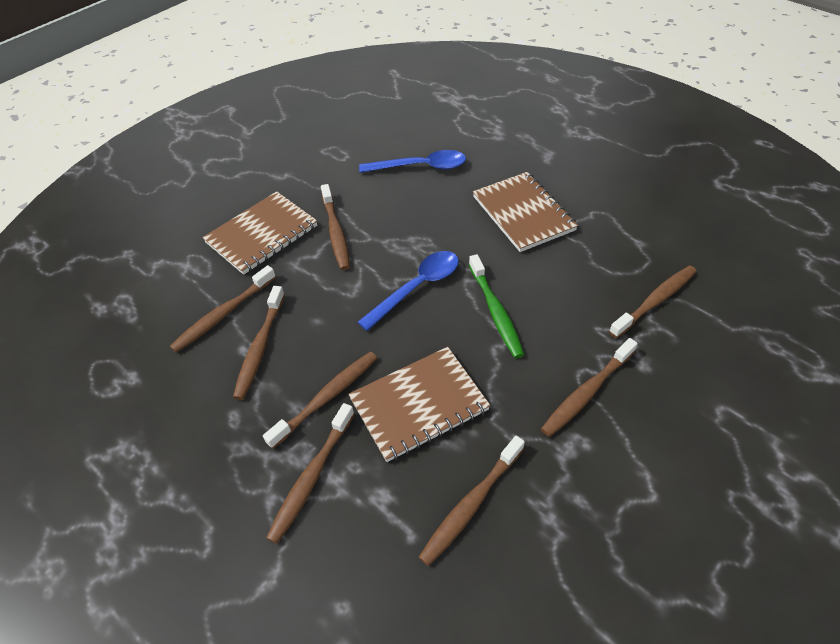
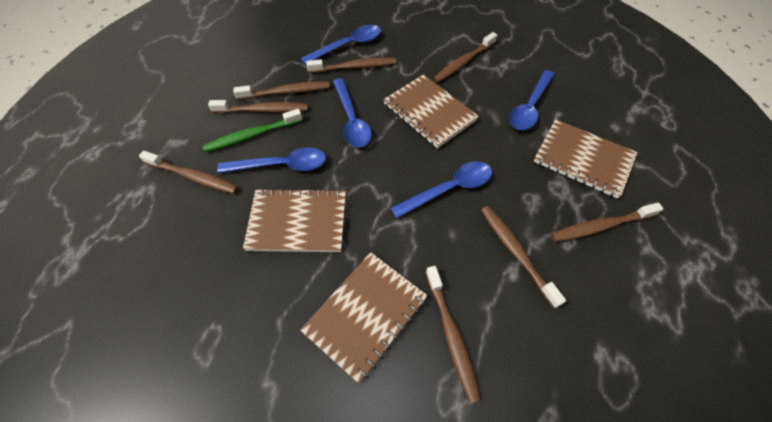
blue spoon: [357,251,459,331] [359,150,466,173] = 2 -> [217,148,326,173] [301,25,381,65] [333,78,372,147] [391,161,492,218] [509,70,555,130] = 5
brown notebook: [202,191,317,275] [348,347,491,462] [473,172,578,252] = 3 -> [243,188,346,252] [300,252,428,384] [383,74,479,149] [534,119,638,199] = 4

